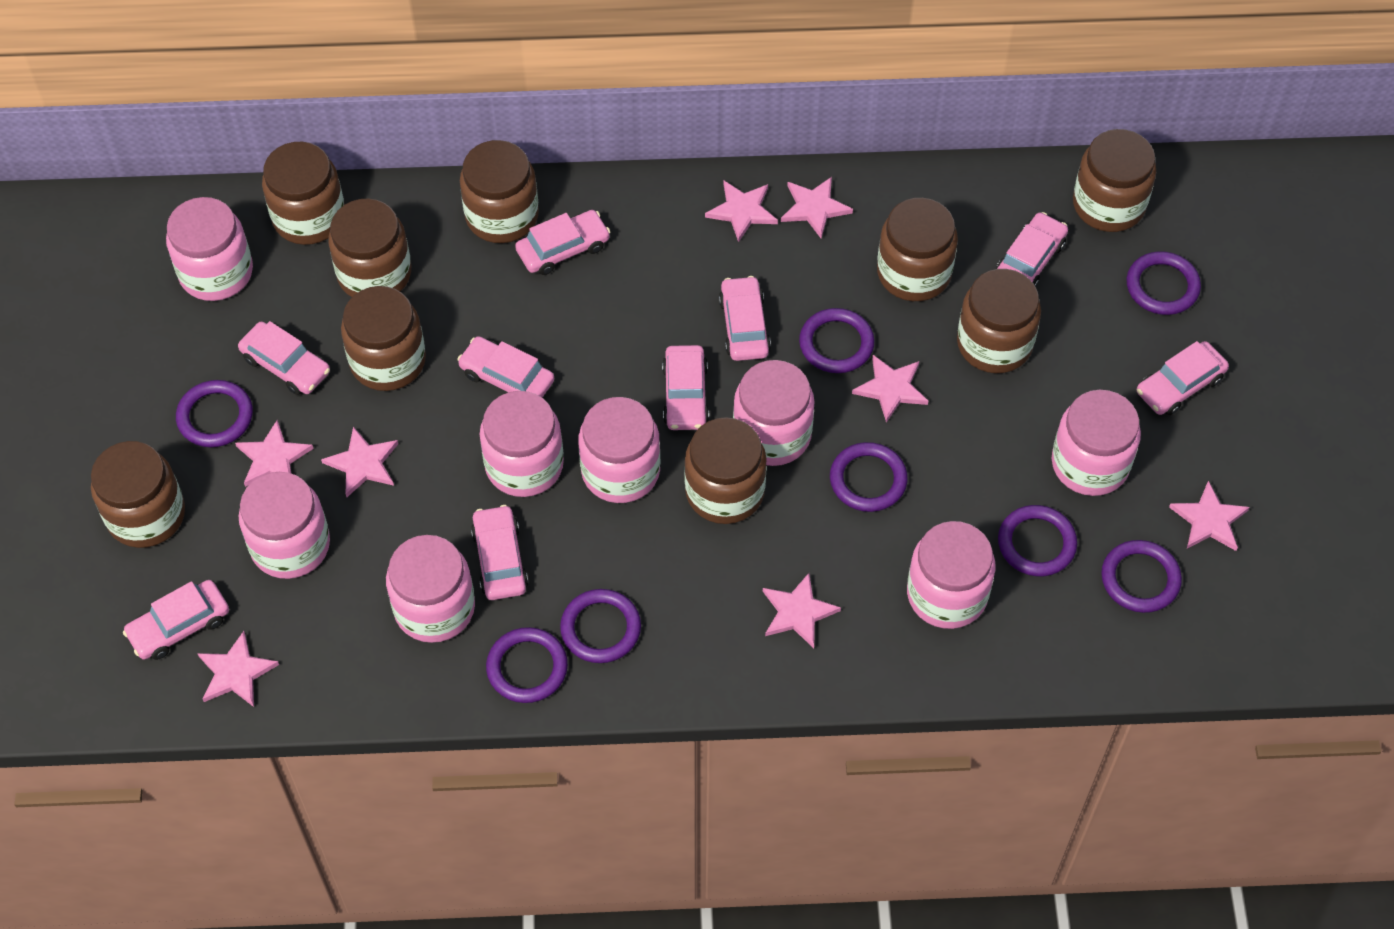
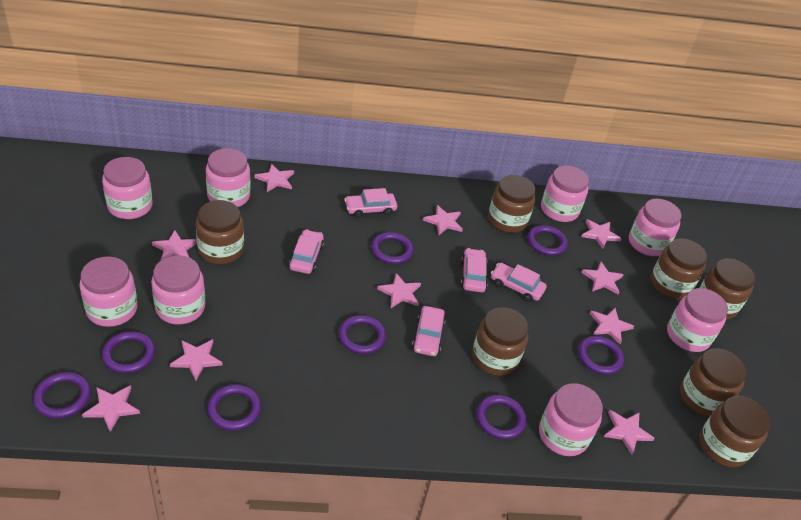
brown jar: [91,441,185,548] [262,142,344,245] [328,198,411,297] [341,286,426,391] [460,140,539,243] [684,417,767,524] [877,198,958,301] [957,269,1041,373] [1073,129,1156,232] = 9 -> [196,200,244,264] [472,307,528,376] [488,175,536,233] [651,238,707,299] [680,348,747,417] [699,258,755,320] [699,396,770,467] = 7
pink car: [123,580,229,660] [238,321,330,395] [458,336,554,398] [471,505,528,600] [515,210,610,275] [662,345,709,430] [719,276,771,361] [996,212,1068,287] [1137,341,1229,415] = 9 -> [289,229,324,274] [344,188,397,218] [412,306,446,356] [461,248,488,292] [491,263,547,302] = 5
pink star: [197,631,279,707] [235,420,314,487] [321,427,398,498] [705,181,778,242] [763,573,841,648] [781,177,853,238] [852,355,928,423] [1169,481,1250,551] = 8 -> [82,385,140,432] [152,230,197,260] [170,339,223,381] [255,164,294,192] [377,273,421,308] [423,205,463,235] [581,219,622,249] [581,262,624,294] [590,308,634,345] [604,410,655,454] = 10

